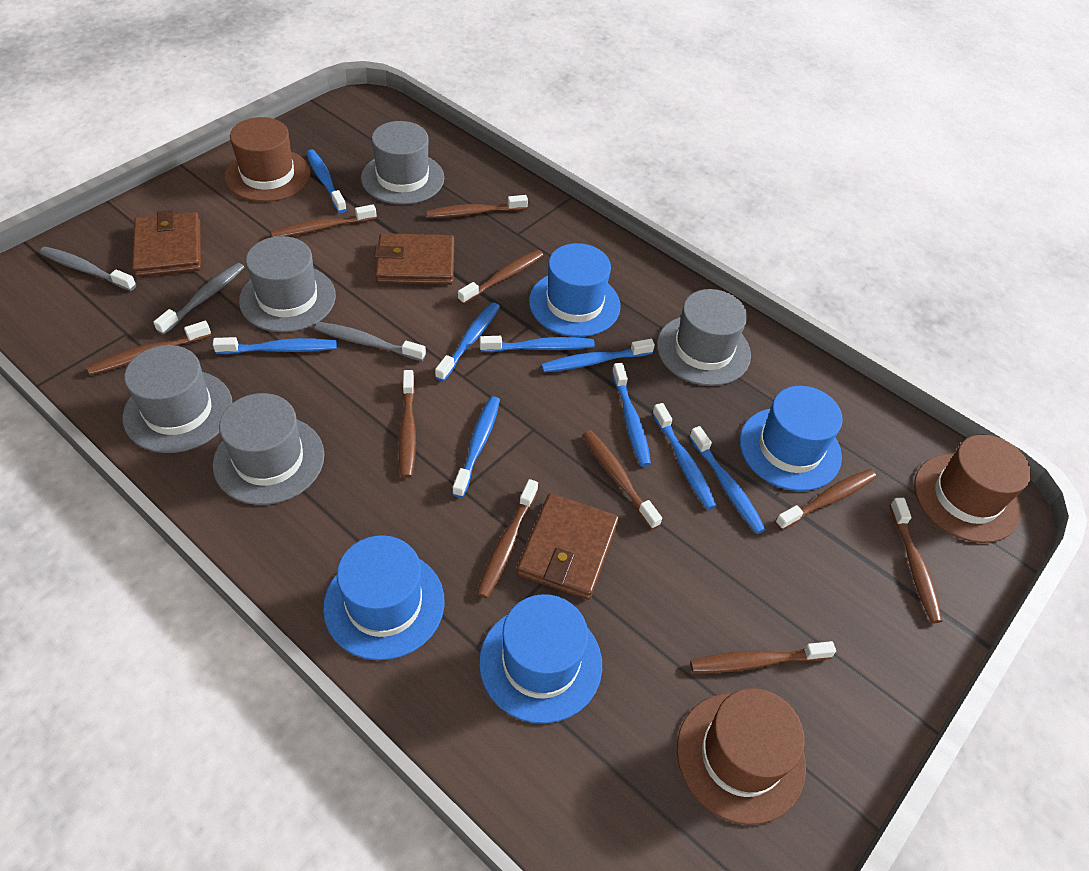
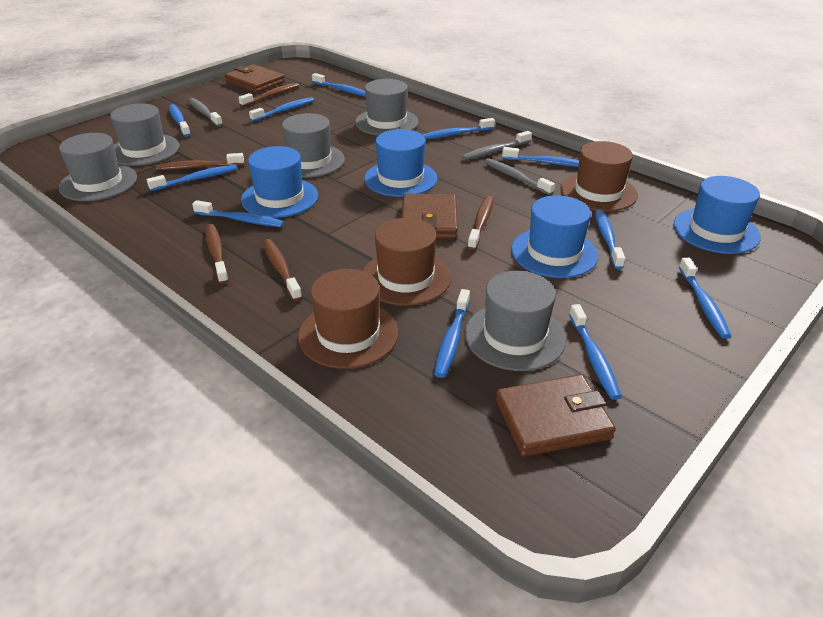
blue toothbrush: [213,337,337,354] [306,149,347,213] [435,302,500,381] [452,396,500,498] [479,336,595,352] [541,339,655,372] [612,363,651,467] [652,403,717,510] [689,426,766,534] = 9 -> [147,165,237,191] [169,104,191,137] [192,200,284,227] [249,97,314,122] [312,73,366,97] [422,118,495,139] [434,289,470,378] [502,147,579,167] [569,304,622,400] [595,210,625,269] [679,258,731,339] = 11
brown toothbrush: [87,321,211,375] [271,204,377,237] [398,370,416,478] [426,195,528,218] [458,250,543,305] [476,479,538,598] [583,430,662,530] [690,641,836,673] [775,469,876,530] [890,498,943,623] = 10 -> [156,153,244,170] [206,224,229,284] [238,83,299,107] [263,239,302,301] [468,196,494,250] = 5

